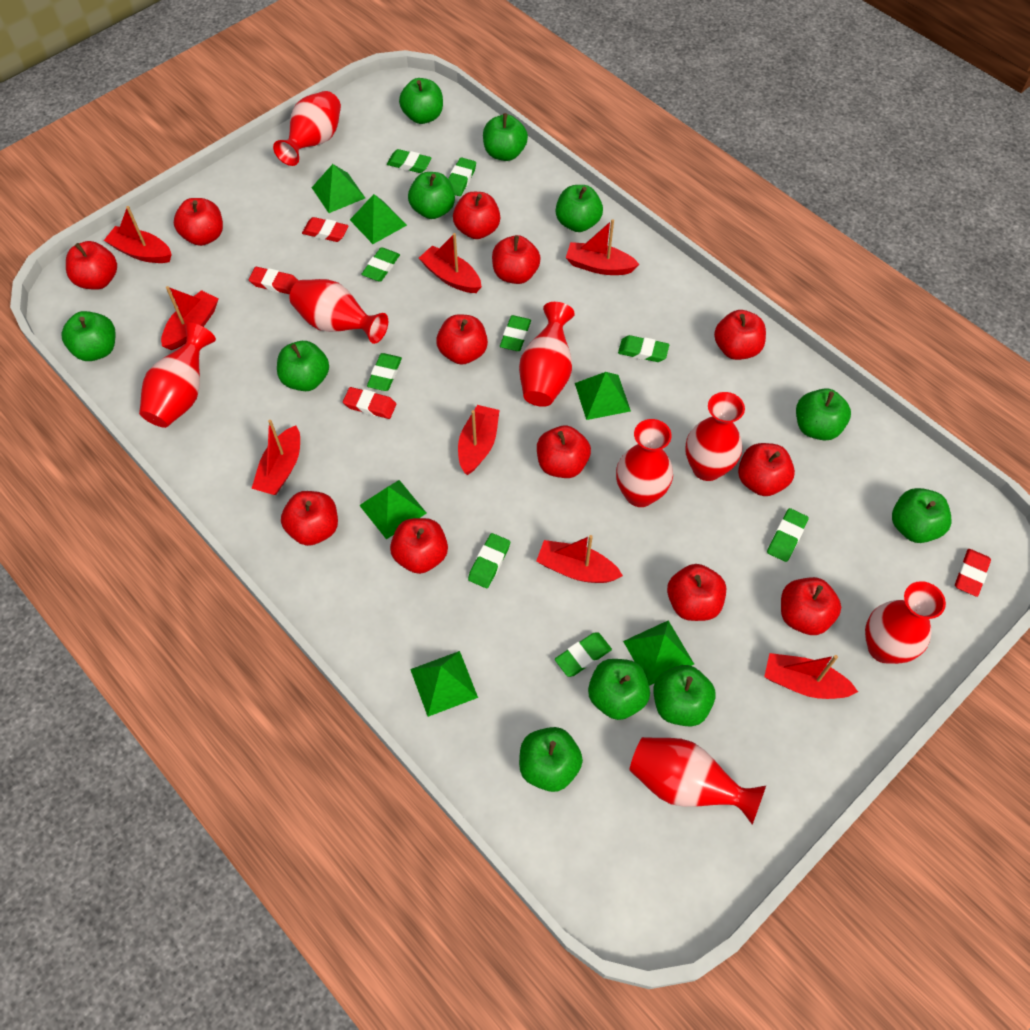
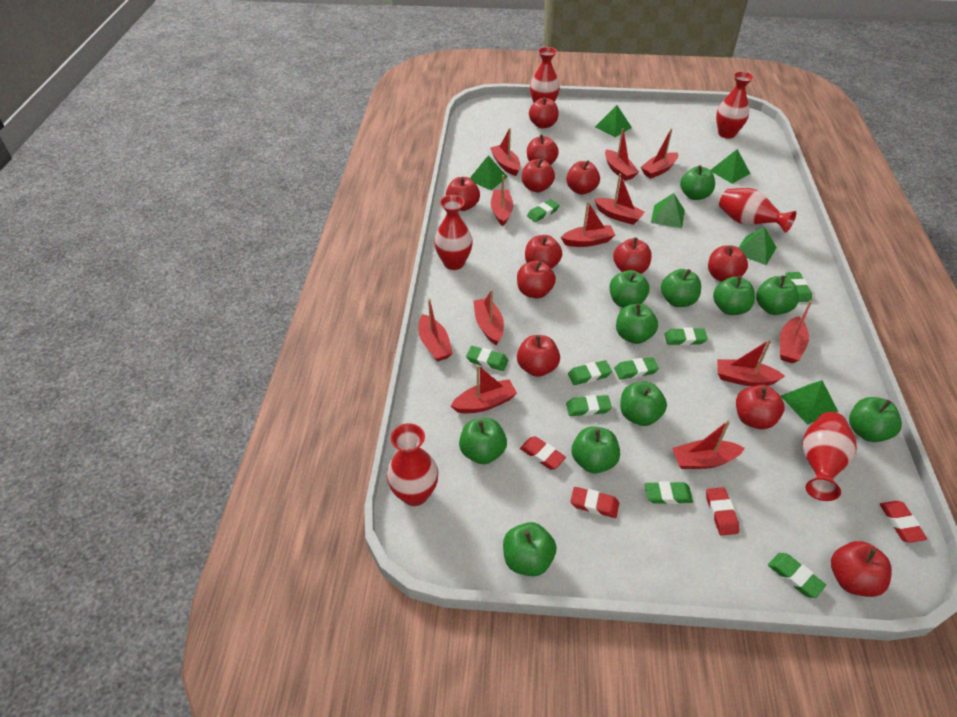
red boat: [104,206,172,263] [161,286,218,350] [252,420,300,495] [419,233,482,293] [458,405,500,475] [536,535,623,583] [566,219,639,275] [764,653,858,699] = 8 -> [418,299,453,362] [451,365,517,413] [473,289,504,345] [490,128,520,176] [491,175,513,226] [561,201,615,247] [594,174,645,225] [605,128,639,181] [641,129,678,179] [672,420,745,469] [717,339,785,386] [780,301,812,363] = 12
red vase: [139,323,216,428] [273,91,341,166] [289,279,388,344] [519,302,575,407] [616,419,673,507] [630,737,766,825] [685,392,745,481] [865,581,946,664] = 8 -> [387,423,438,506] [434,195,473,270] [530,47,560,103] [716,71,754,139] [719,188,796,233] [802,412,857,501] = 6

